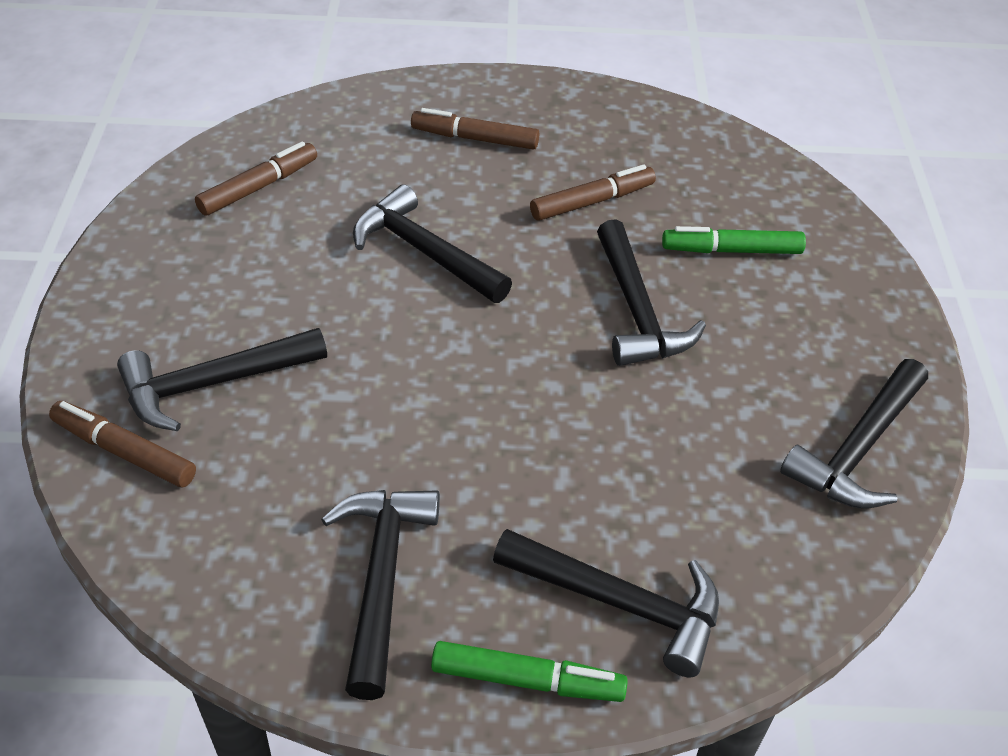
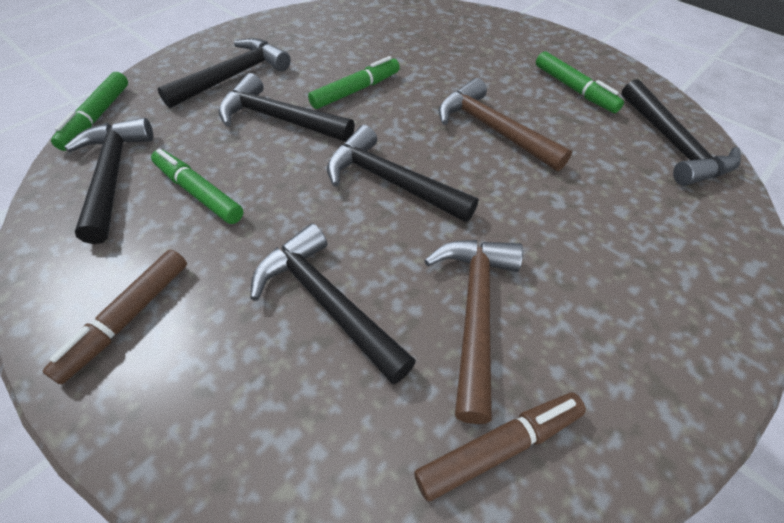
brown hammer: none = 0 -> [424,240,523,424] [438,78,572,171] = 2
brown marker: [49,401,196,487] [195,141,317,215] [411,108,539,150] [530,164,656,221] = 4 -> [42,249,187,384] [414,393,586,501] = 2
green marker: [431,641,628,702] [662,226,806,254] = 2 -> [51,72,128,151] [151,148,243,224] [308,56,400,109] [536,51,624,113] = 4

